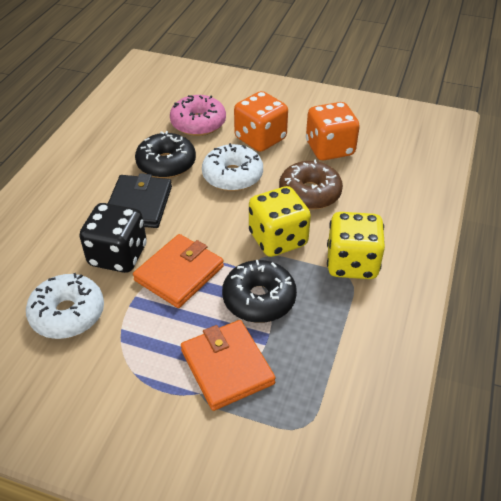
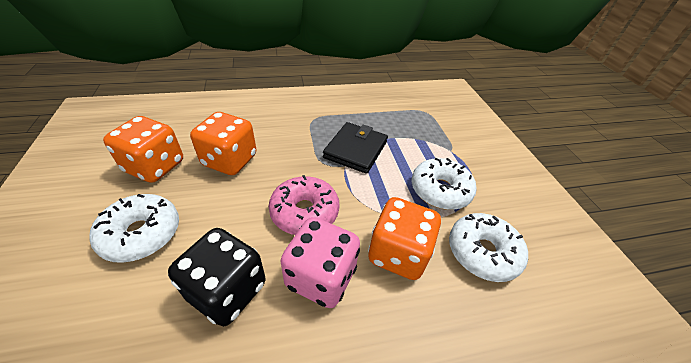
black donut: [135,131,196,178] [222,260,297,323] = 2 -> none = 0
brown donut: [279,160,343,210] = 1 -> none = 0
orange dice: [234,91,288,152] [306,102,360,160] = 2 -> [103,116,183,183] [190,112,257,175] [368,197,441,280] = 3
orange wallet: [133,234,224,308] [181,320,276,411] = 2 -> none = 0
pink dice: none = 0 -> [280,217,360,308] = 1
white donut: [26,273,104,339] [202,143,263,191] = 2 -> [89,194,179,263] [412,158,477,210] [449,213,528,282] = 3
yellow dice: [249,186,311,257] [327,212,385,279] = 2 -> none = 0

